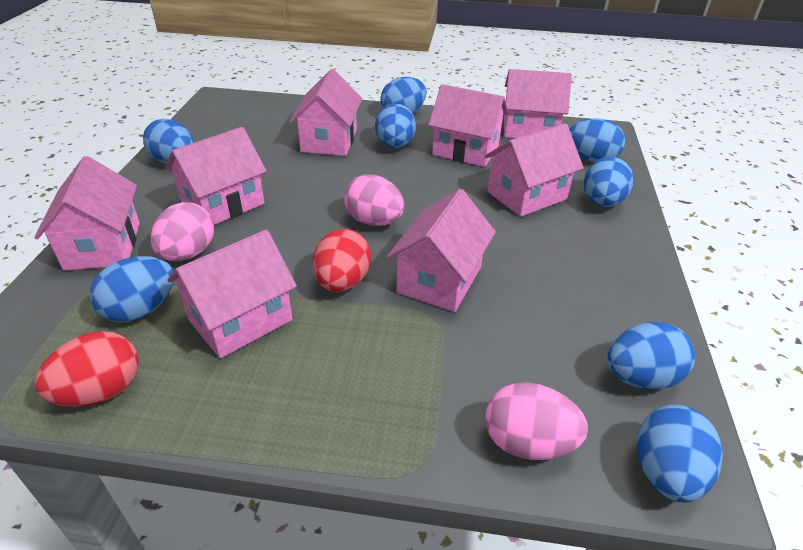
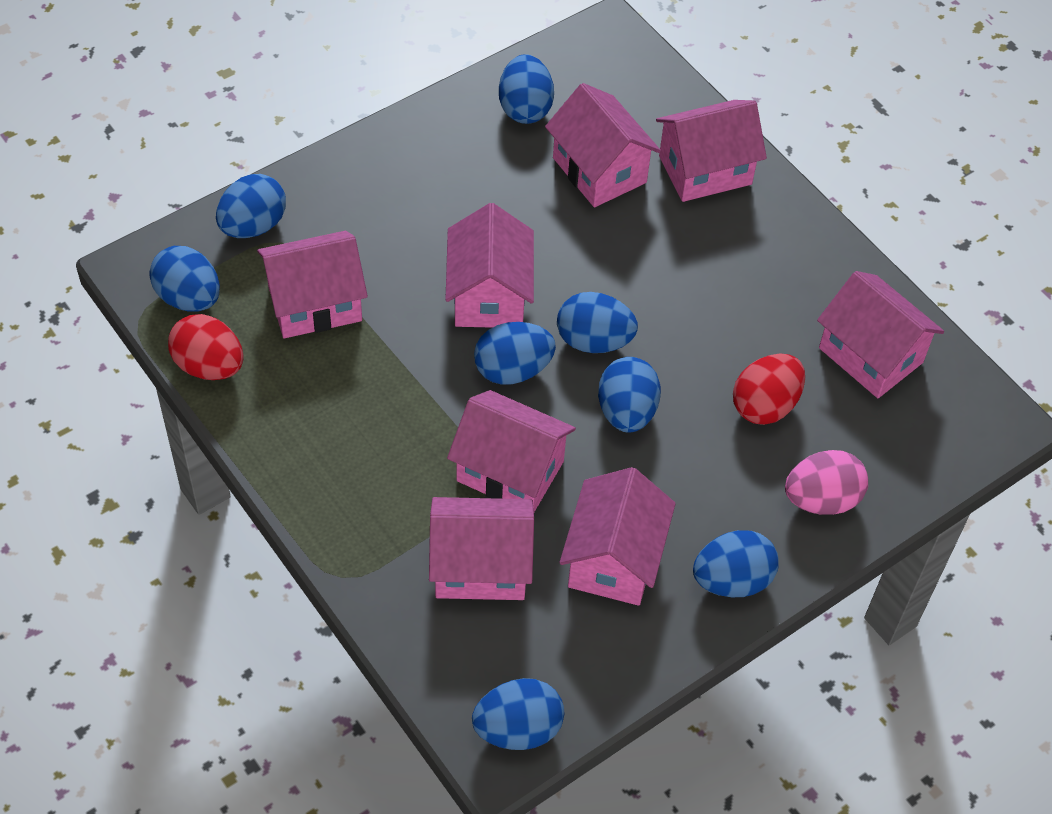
pink egg: [150,202,214,261] [344,174,404,226] [485,382,588,460] = 3 -> [785,450,868,515] = 1

